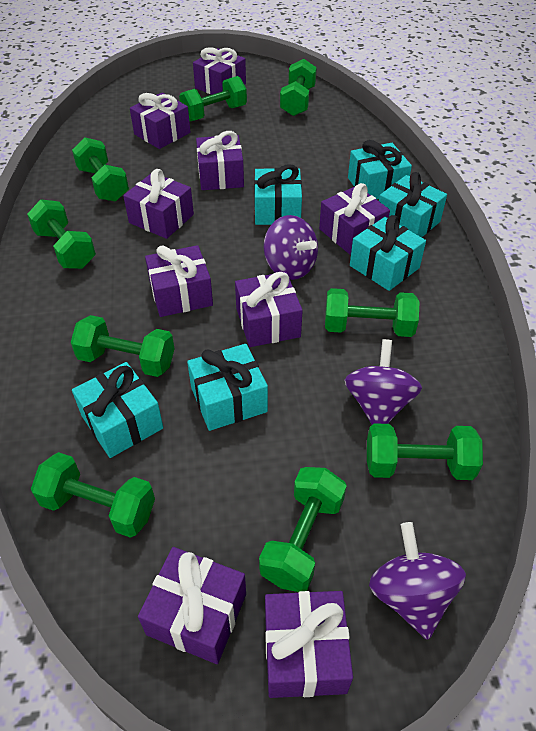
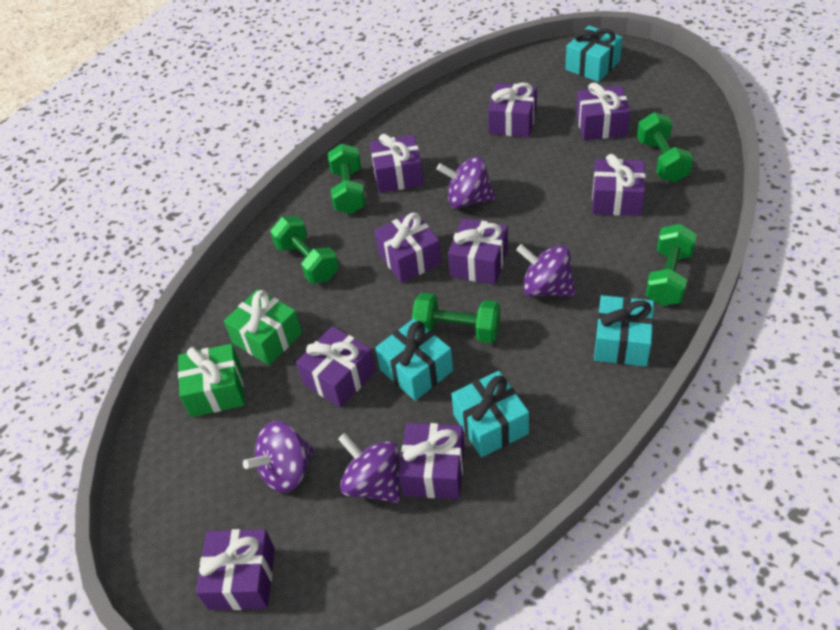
green dumbbell: [27,199,96,269] [31,452,155,538] [71,315,175,377] [72,137,129,202] [179,76,247,122] [259,467,347,592] [280,59,317,116] [325,288,420,337] [367,423,483,480] = 9 -> [270,216,339,283] [328,143,366,214] [412,293,501,343] [637,112,694,182] [646,224,697,306] = 5
green gift: none = 0 -> [178,344,245,417] [224,289,302,366] = 2
purple spinning top: [264,215,318,280] [344,339,422,425] [369,522,466,640] = 3 -> [243,421,314,493] [338,433,400,503] [437,156,496,208] [516,244,576,296] = 4
turquoise gift: [72,362,163,458] [187,344,268,431] [254,165,302,225] [348,140,412,199] [350,215,426,291] [379,172,447,237] = 6 -> [375,318,453,401] [451,371,529,457] [565,26,622,82] [594,295,654,367] = 4

